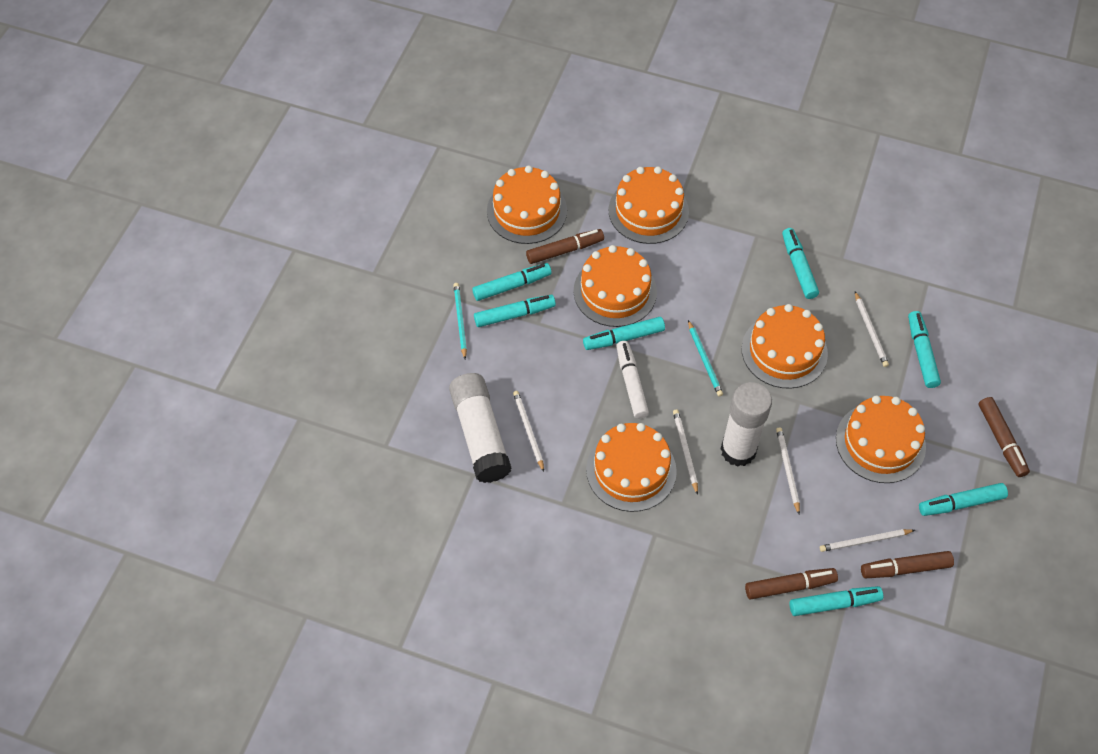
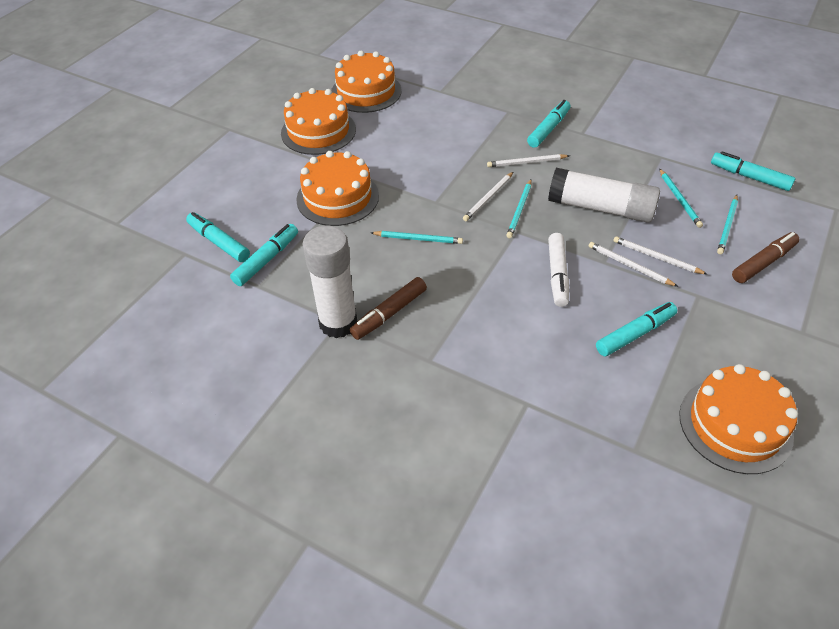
brown marker: [526,229,604,264] [745,568,838,600] [861,551,954,578] [979,397,1030,477] = 4 -> [350,277,427,340] [732,232,800,283] = 2
orange cake: [487,166,567,244] [574,245,657,327] [586,423,677,512] [608,166,689,244] [742,304,828,389] [836,395,926,483] = 6 -> [281,88,356,155] [296,151,379,226] [331,51,402,113] [679,364,798,474] = 4
turquoise marker: [472,263,552,301] [474,295,556,327] [583,317,665,350] [782,228,819,299] [789,586,883,616] [908,311,941,388] [919,483,1008,516] = 7 -> [186,212,250,262] [230,224,298,286] [527,100,570,148] [596,302,677,357] [711,151,796,191] = 5
turquoise pencil: [453,283,467,359] [688,320,723,397] = 2 -> [371,231,463,244] [506,179,532,238] [659,169,703,228] [717,195,738,254] = 4
white pencil: [513,391,544,472] [673,409,698,495] [776,427,800,514] [820,529,915,552] [855,292,889,367] = 5 -> [463,172,513,221] [487,154,570,167] [589,242,678,287] [613,236,708,275] = 4

